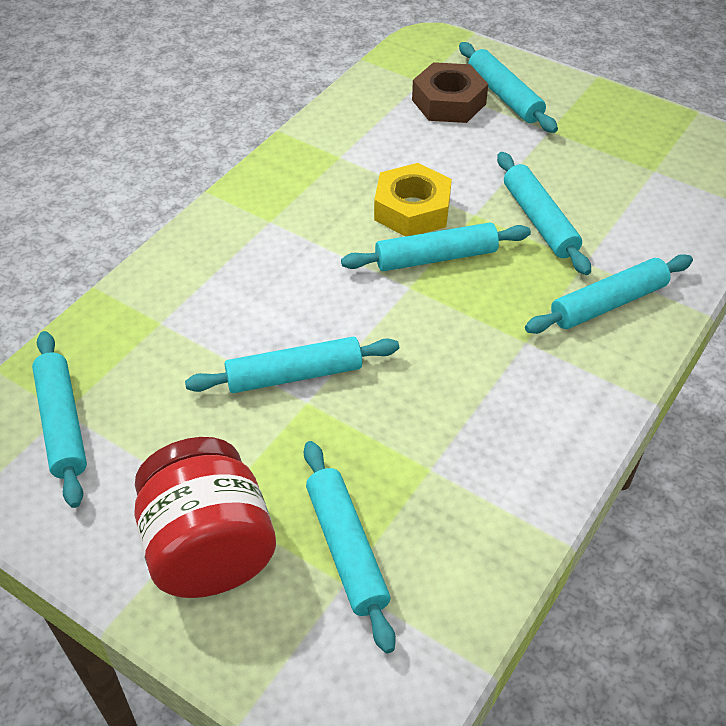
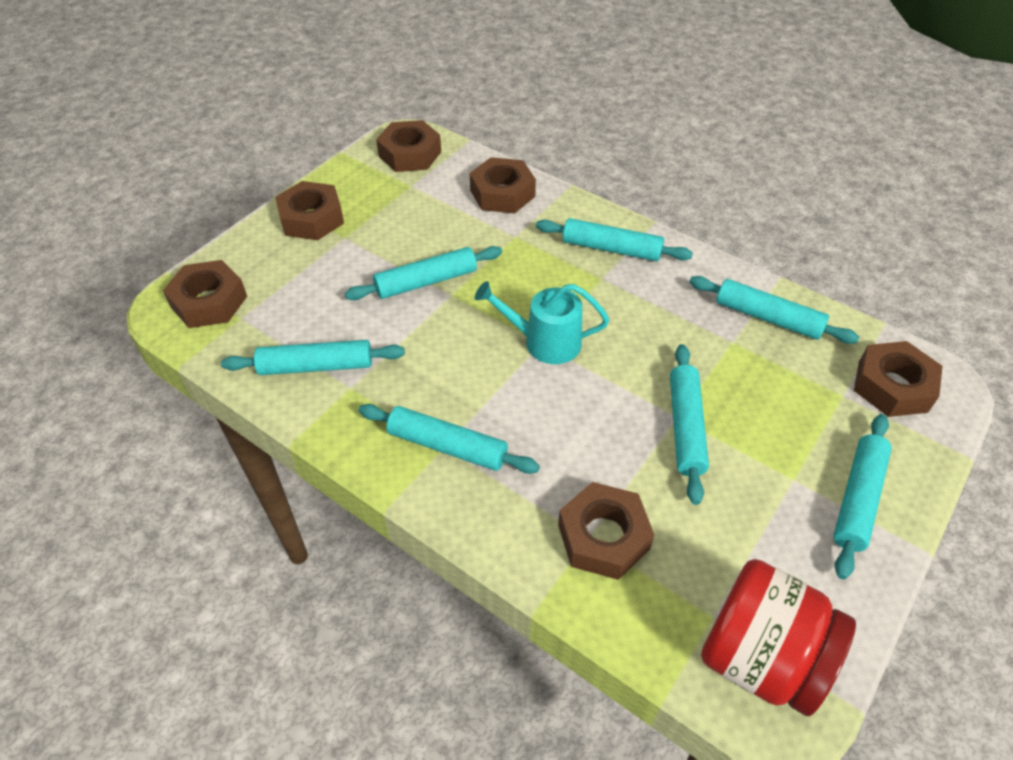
brown nut: [412,62,488,123] = 1 -> [163,260,247,328] [275,181,344,240] [376,120,441,172] [470,157,536,213] [558,482,654,580] [854,341,943,417] = 6
turquoise watering can: none = 0 -> [475,281,609,364] = 1
yellow nut: [374,163,452,236] = 1 -> none = 0

